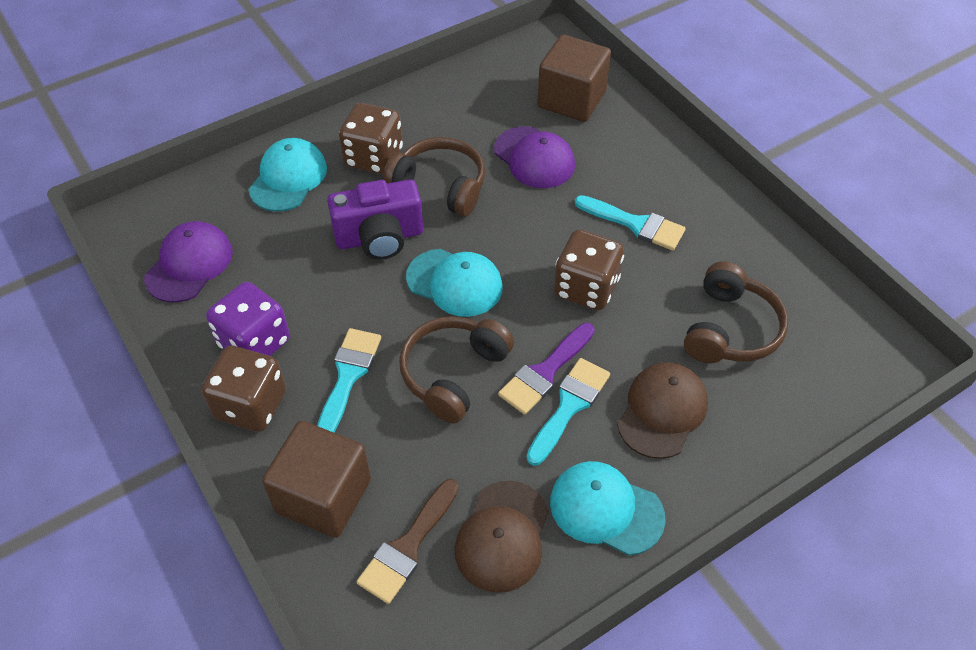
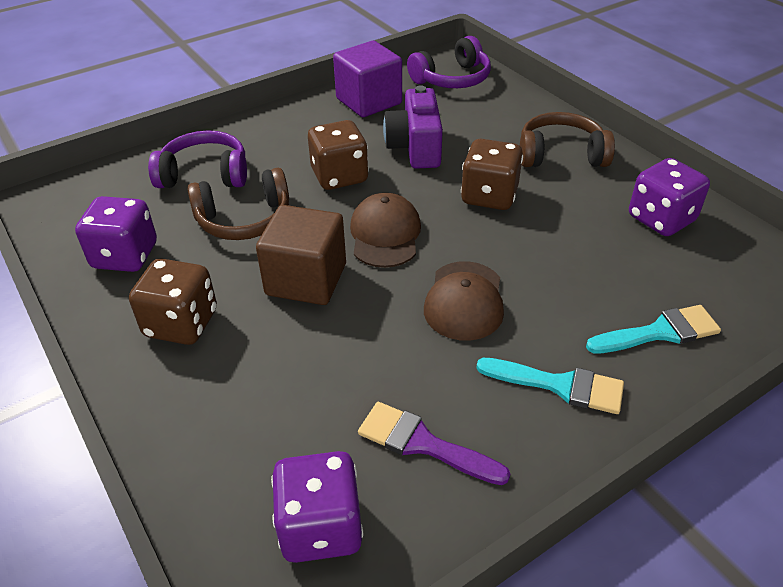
brown brush: [356,479,459,604] = 1 -> none = 0
brown cube: [262,421,371,538] [537,35,611,122] = 2 -> [256,205,346,305] = 1
brown headphones: [383,137,485,216] [399,316,514,423] [684,262,788,363] = 3 -> [187,168,289,240] [520,112,615,167] = 2
purple cap: [144,221,233,303] [494,126,575,188] = 2 -> none = 0
purple cube: none = 0 -> [333,41,402,117] = 1
purple dice: [206,282,290,356] = 1 -> [75,196,157,272] [271,451,363,563] [629,158,710,236] = 3
purple headphones: none = 0 -> [148,130,247,188] [407,36,491,88] = 2
turquoise brush: [317,328,381,433] [527,358,610,466] [575,195,686,251] = 3 -> [476,358,624,414] [586,305,721,354] = 2
turquoise cap: [249,138,327,212] [406,249,503,317] [550,461,666,555] = 3 -> none = 0

